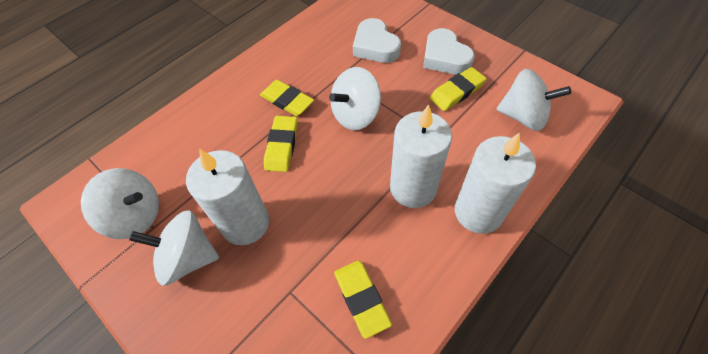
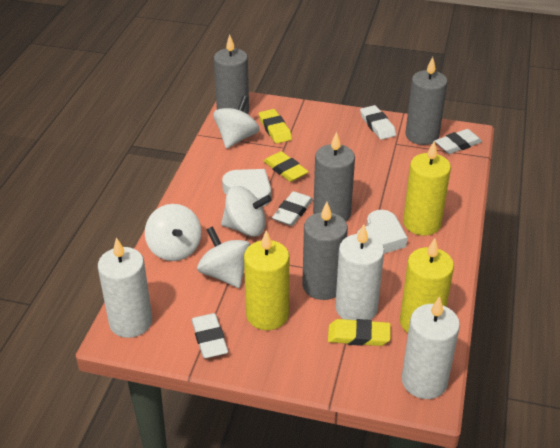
grey candle: none = 0 -> [214,34,249,114] [302,202,348,300] [313,131,355,222] [405,57,447,145] = 4
white eraser: none = 0 -> [191,313,228,359] [272,191,313,226] [360,105,396,140] [435,129,482,154] = 4
yellow candle: none = 0 -> [244,230,289,330] [400,238,454,333] [403,141,451,236] = 3
yellow eraser: [260,80,314,116] [264,116,298,172] [334,261,392,339] [430,67,487,111] = 4 -> [259,109,292,144] [264,151,309,182] [328,319,390,346] = 3

